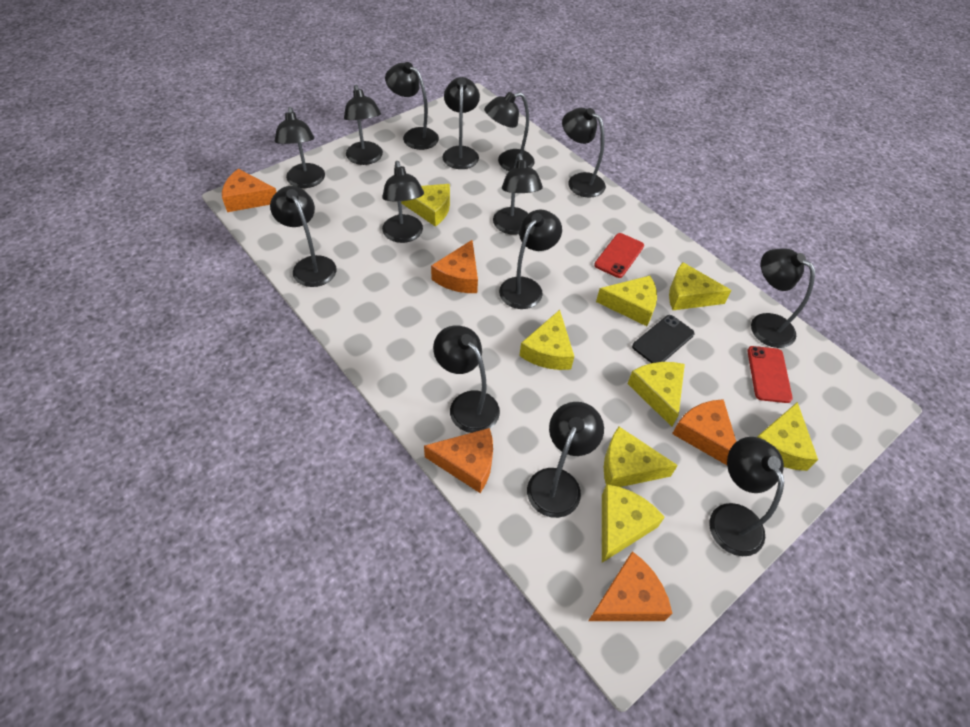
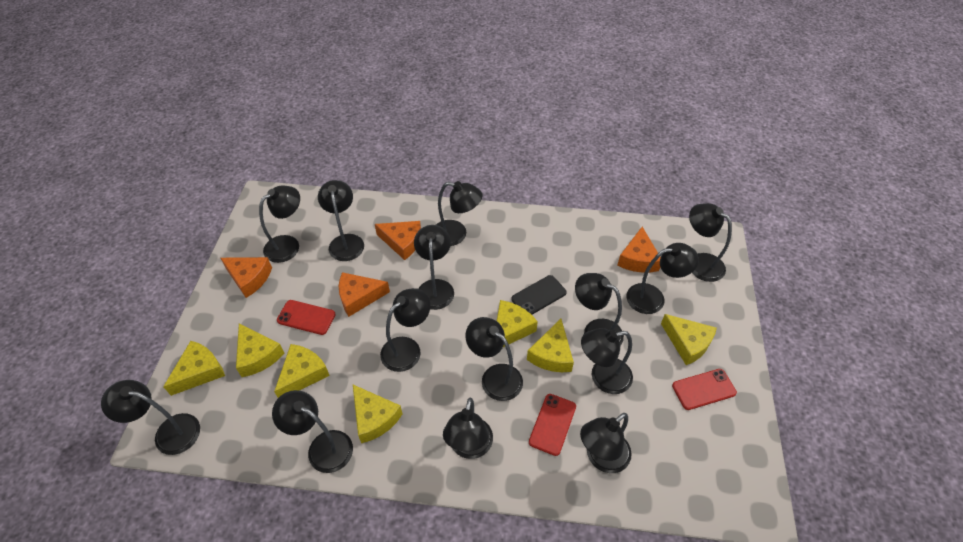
orange cheese: [222,169,276,212] [424,428,493,493] [431,240,478,293] [589,551,673,621] [672,399,736,465] = 5 -> [221,257,272,298] [339,272,390,317] [375,221,421,260] [617,227,661,273] = 4
red phone: [594,233,644,278] [747,346,793,403] = 2 -> [277,300,336,335] [529,394,576,456] [672,369,737,410] = 3
yellow cheese: [401,184,450,227] [519,310,574,370] [596,276,657,326] [602,484,665,563] [604,427,678,487] [627,362,685,427] [669,262,732,310] [757,402,818,471] = 8 -> [163,341,225,396] [236,324,284,377] [274,344,330,398] [353,385,402,443] [497,300,538,347] [527,319,574,372] [661,314,717,365] = 7

